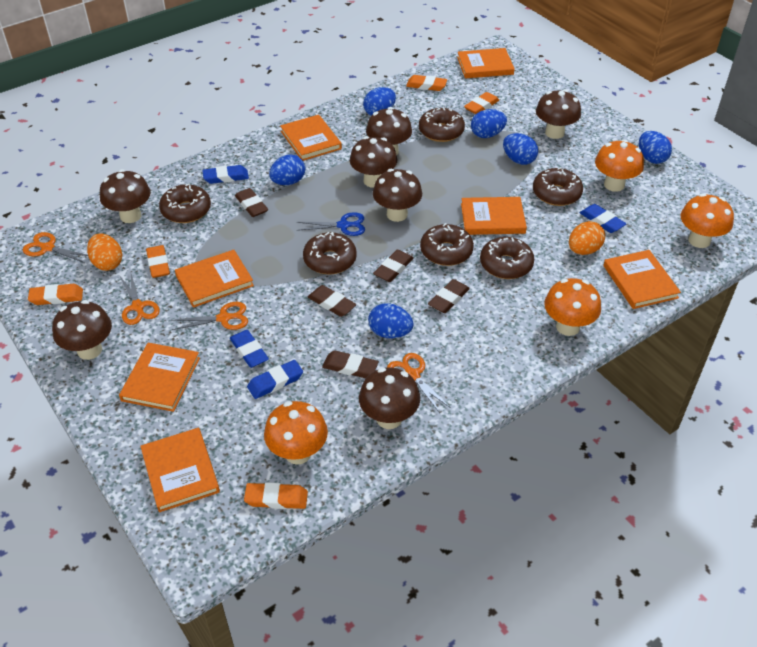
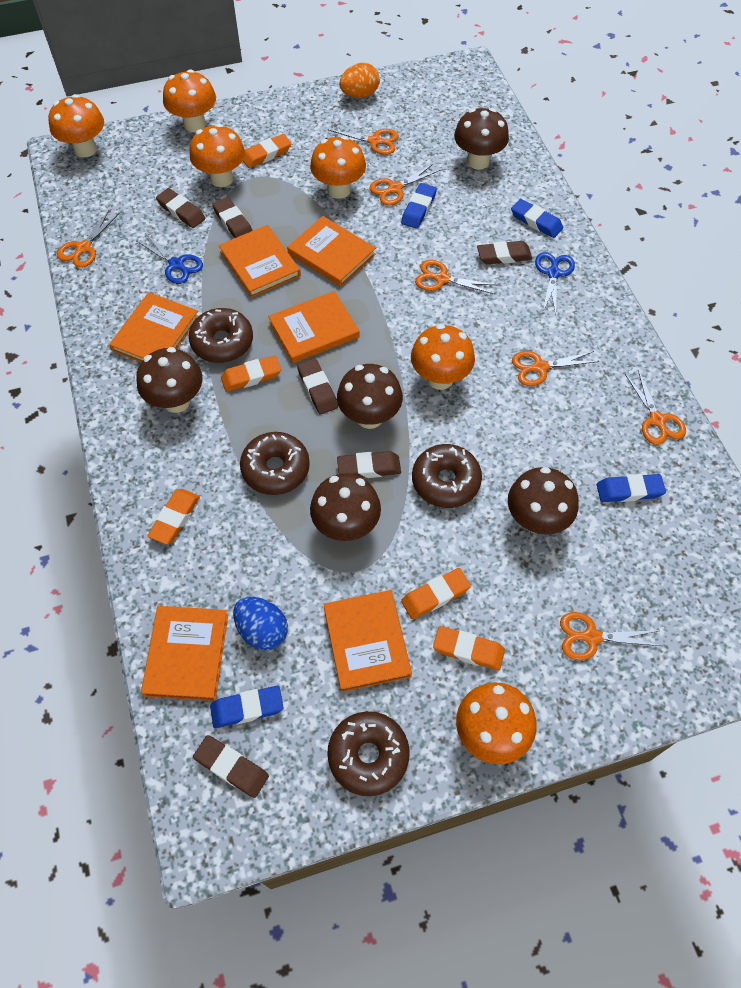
blue egg: [269,154,305,185] [363,87,396,116] [368,303,413,338] [471,109,507,138] [503,133,538,165] [639,131,672,164] = 6 -> [233,597,288,650] = 1
blue scissors: [297,212,365,236] = 1 -> [137,233,203,284] [535,252,575,315] = 2
brown donut: [159,183,211,223] [303,232,357,275] [419,108,465,142] [420,223,474,266] [480,237,534,279] [533,167,583,206] = 6 -> [189,308,253,363] [240,432,310,495] [327,711,410,796] [412,444,482,508] = 4
brown eraser: [235,188,268,217] [308,285,356,317] [322,351,379,378] [373,250,414,282] [428,279,470,313] = 5 -> [156,188,206,228] [193,735,269,798] [212,197,253,238] [297,358,338,414] [337,451,401,478] [477,241,532,264] = 6
brown mushroom: [52,300,112,360] [100,169,151,223] [350,136,397,188] [359,367,420,429] [366,107,412,156] [373,169,422,222] [536,89,581,139] = 7 -> [137,347,202,413] [310,473,381,541] [337,364,403,429] [454,108,509,170] [508,467,579,535] = 5
orange book: [119,343,200,412] [140,428,220,512] [175,250,254,308] [280,115,342,161] [457,48,515,78] [461,197,527,235] [603,250,681,309] = 7 -> [109,292,198,362] [141,606,228,701] [219,225,301,298] [268,291,360,363] [287,216,376,287] [323,590,412,692] = 6
orange egg: [87,233,122,271] [569,221,605,255] = 2 -> [340,63,380,98] = 1
orange mushroom: [264,401,328,465] [544,278,601,336] [595,139,644,192] [681,193,734,248] = 4 -> [48,94,104,158] [163,69,216,132] [190,124,245,187] [310,136,366,199] [411,324,475,390] [456,682,537,764] = 6
orange scissors: [23,232,88,263] [120,274,160,325] [171,302,248,330] [387,353,451,413] = 4 -> [57,210,119,268] [325,129,399,155] [369,164,440,206] [415,260,496,294] [512,351,599,386] [560,612,662,660] [625,370,686,445] = 7

